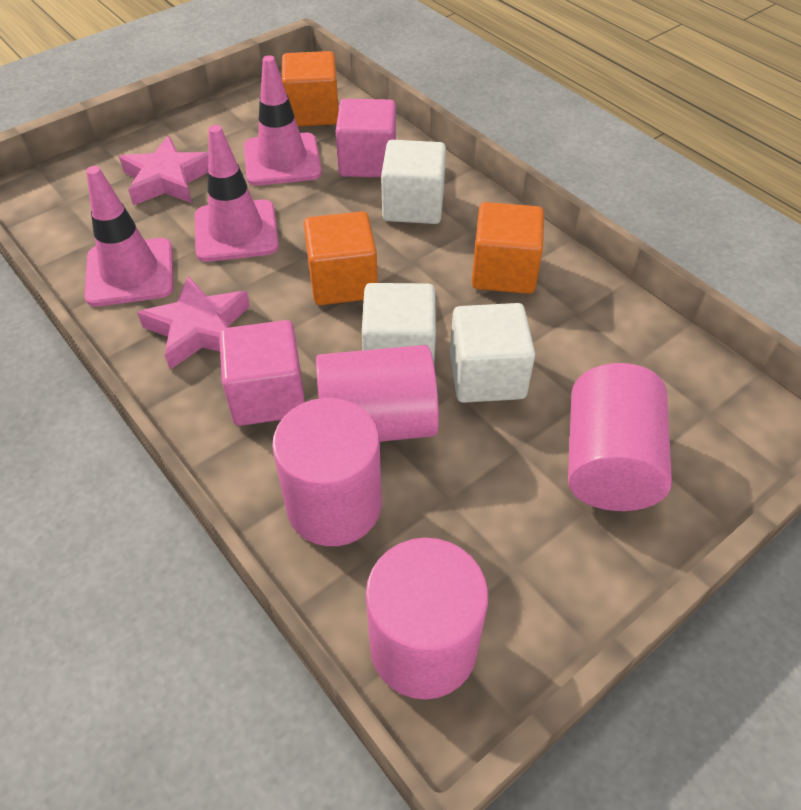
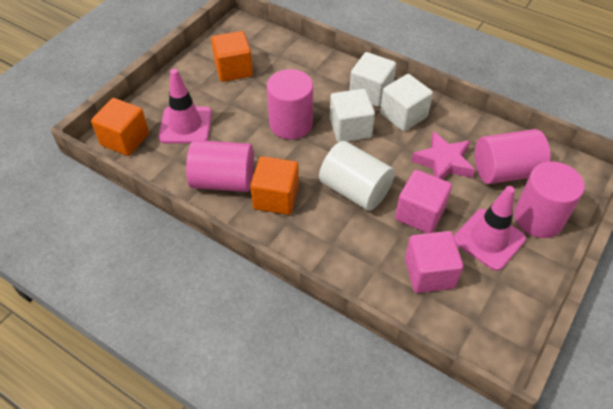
pink star: [119,136,208,205] [137,276,250,370] = 2 -> [411,131,475,180] = 1
pink traffic cone: [84,166,174,307] [195,125,279,262] [244,55,322,186] = 3 -> [159,69,212,144] [454,186,526,271] = 2
white cylinder: none = 0 -> [319,141,395,211] = 1

